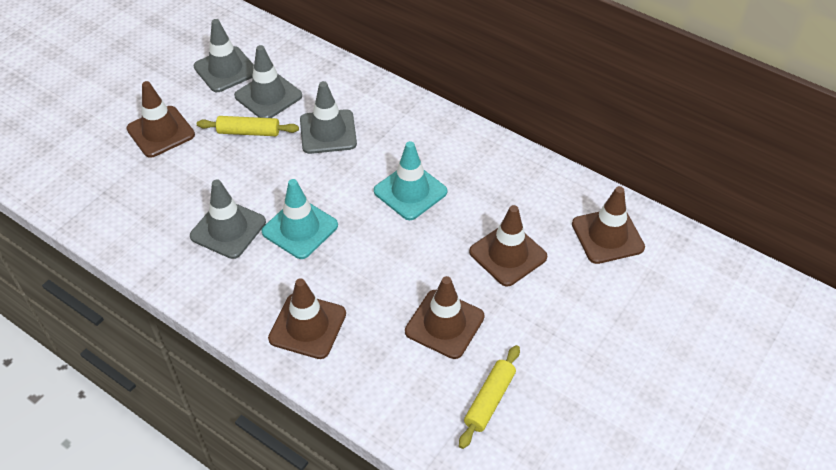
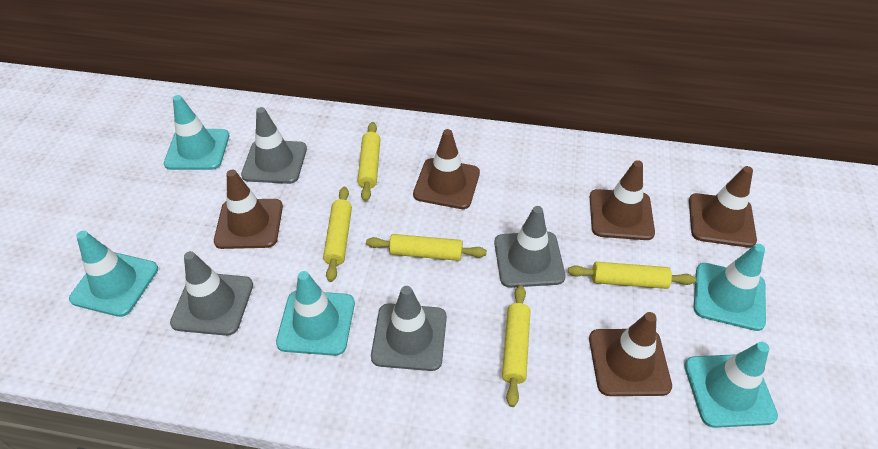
turquoise traffic cone: [262,179,338,259] [374,141,447,220] = 2 -> [69,231,158,317] [164,95,229,170] [276,271,355,356] [684,342,778,428] [694,244,766,331] = 5
yellow rolling pin: [197,116,299,136] [459,345,520,449] = 2 -> [323,187,352,282] [358,122,380,201] [366,234,487,261] [502,285,530,407] [568,262,696,289] = 5

